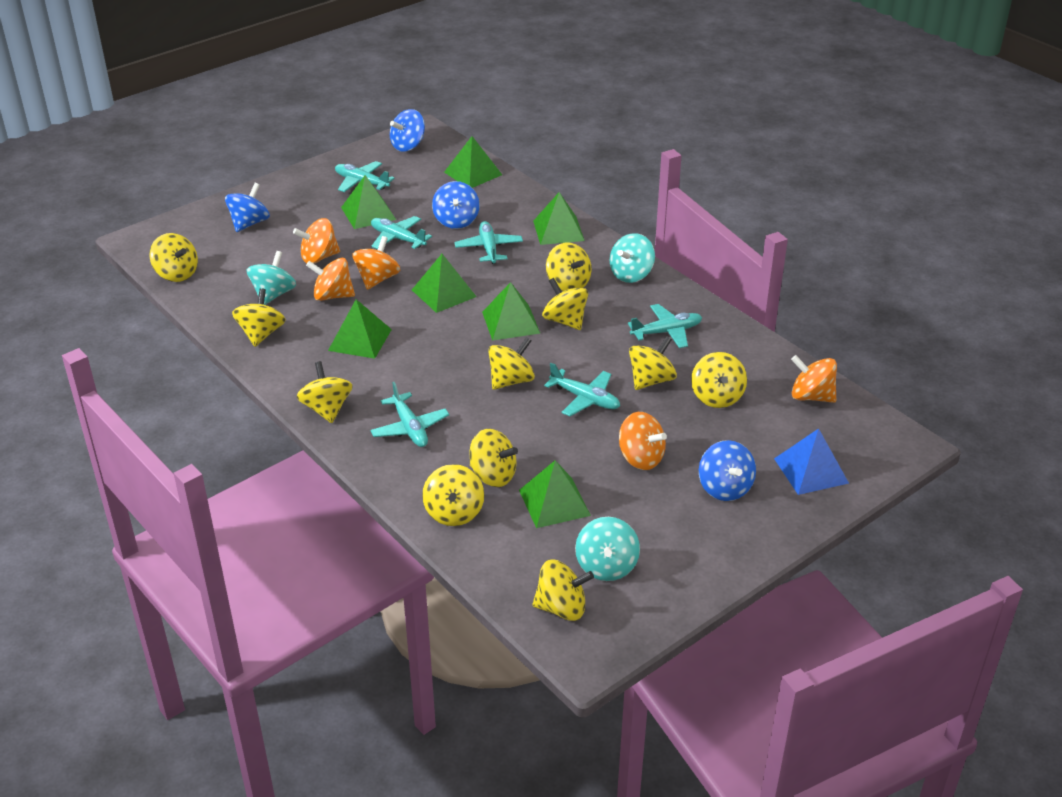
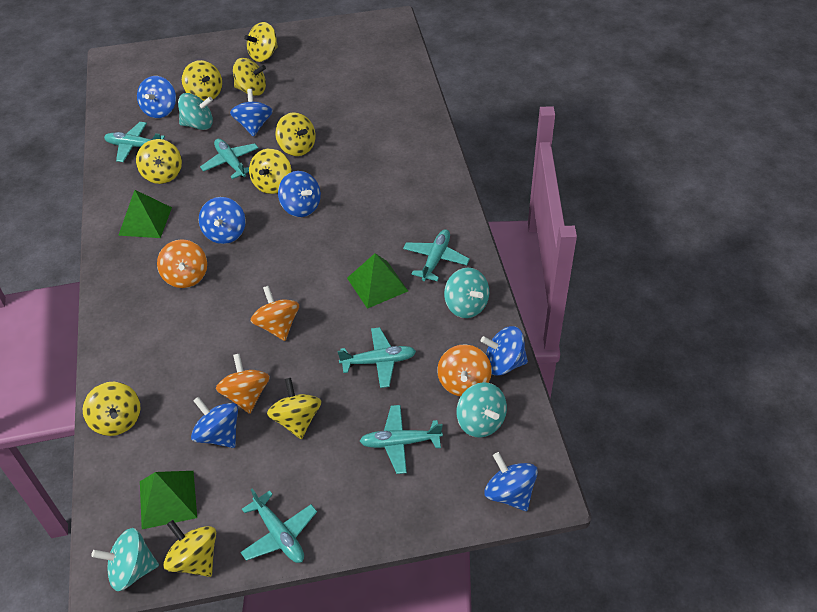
blue pyramid: [774,428,849,495] = 1 -> none = 0
blue spinning top: [225,183,270,232] [390,109,425,152] [432,181,480,229] [699,440,756,501] = 4 -> [137,76,176,118] [191,397,238,448] [199,197,246,244] [230,89,273,137] [278,171,321,217] [481,326,528,376] [484,452,538,511] = 7
green pyramid: [328,299,392,359] [341,175,396,229] [412,254,477,313] [444,136,502,188] [482,282,541,341] [519,460,591,528] [533,192,585,245] = 7 -> [118,190,172,238] [140,471,197,529] [347,253,408,309] = 3
orange spinning top: [293,218,340,264] [306,258,355,301] [352,236,400,290] [619,412,667,470] [791,355,837,403] = 5 -> [157,239,207,288] [216,353,270,414] [251,286,299,341] [437,344,492,396] = 4
turquoise spinning top: [247,251,296,305] [575,517,640,581] [610,233,655,283] = 3 -> [91,528,159,591] [178,93,213,130] [444,268,489,318] [456,382,507,438] = 4
yellow spinning top: [150,233,198,282] [232,288,286,347] [297,361,353,423] [422,464,484,526] [469,429,518,487] [488,337,535,390] [532,559,594,621] [542,278,588,330] [546,242,591,291] [629,336,677,390] [691,352,747,408] = 11 -> [83,382,140,436] [136,139,182,184] [163,520,216,577] [182,60,222,101] [233,58,266,96] [244,22,278,62] [249,148,292,194] [267,378,322,439] [275,112,316,156] = 9

